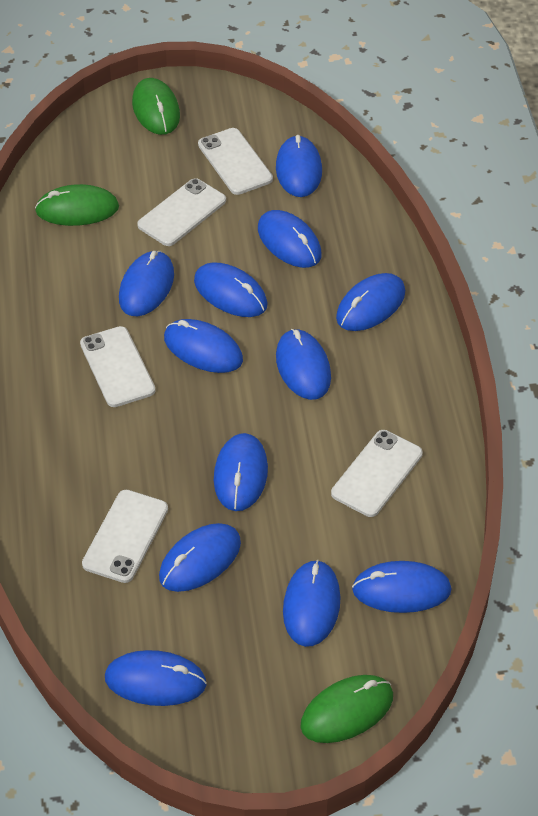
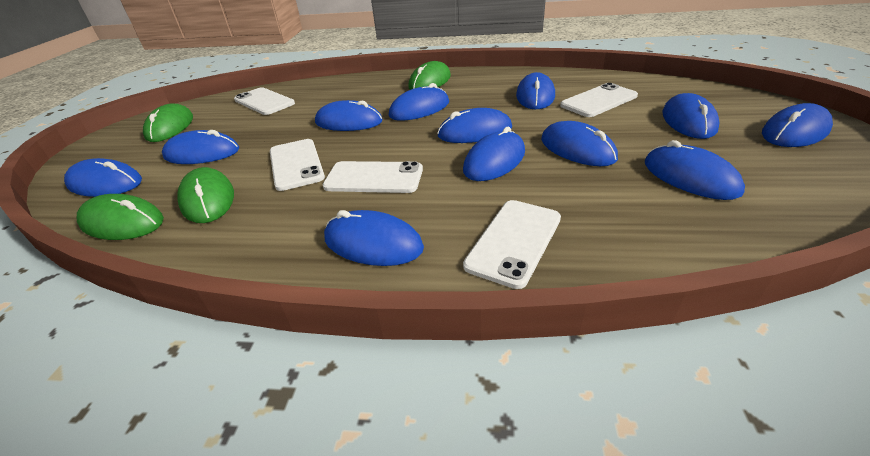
green mouse: [35,184,119,226] [132,78,180,135] [300,675,393,743] = 3 -> [77,194,164,240] [143,104,193,142] [177,167,234,223] [408,61,451,90] = 4

